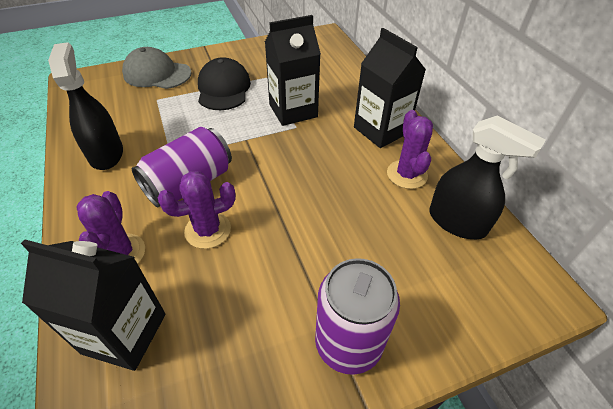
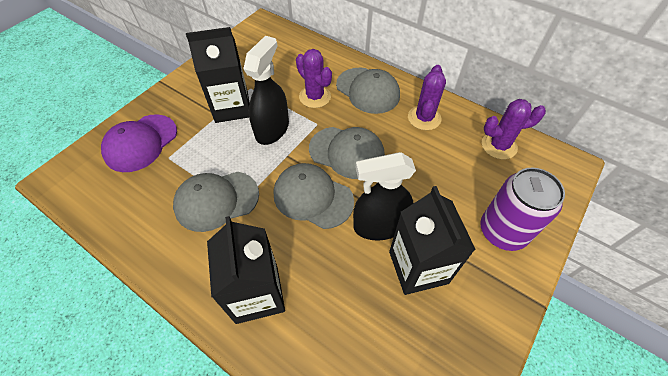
black cap: [198,57,251,110] = 1 -> none = 0
grey cap: [122,47,191,89] = 1 -> [173,172,259,232] [274,163,354,229] [309,127,385,179] [336,68,400,114] = 4
purple can: [132,127,232,207] [315,258,400,375] = 2 -> [480,167,565,251] = 1
purple cap: none = 0 -> [101,114,177,172] = 1

